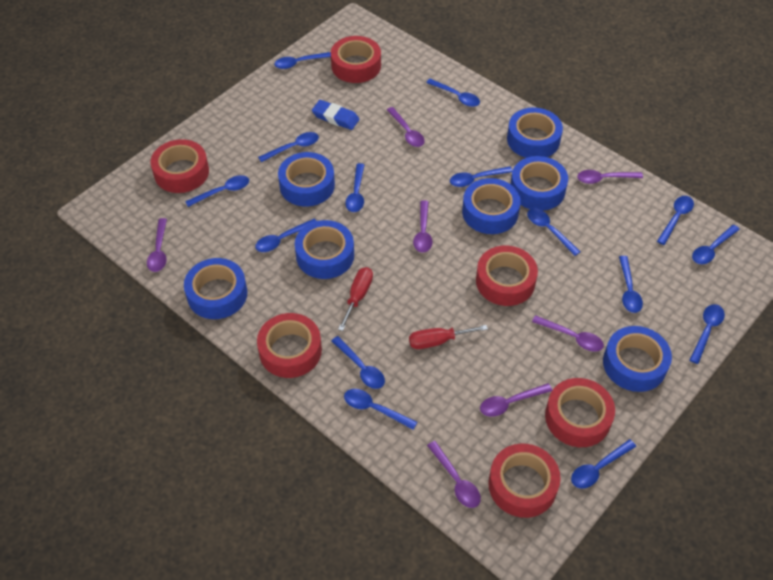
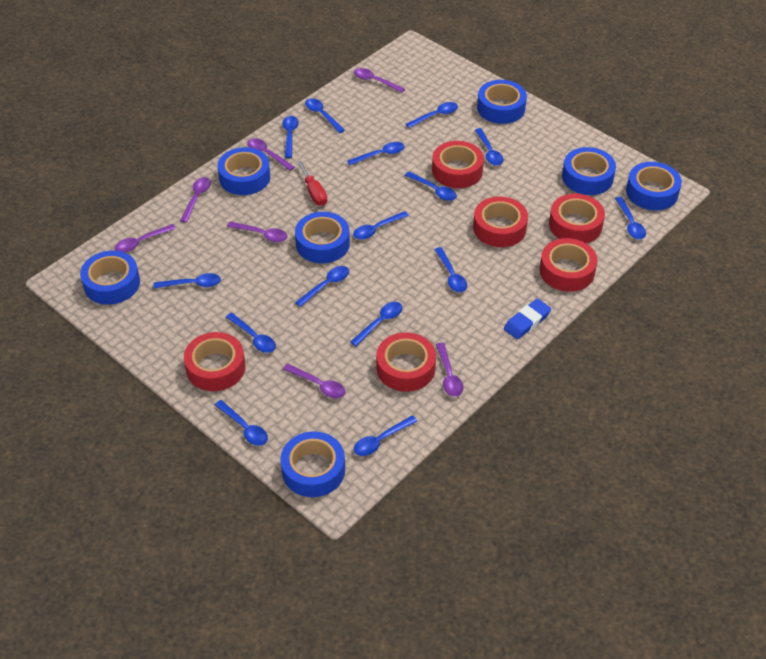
red screwdriver: [338,267,373,331] [409,325,488,349] = 2 -> [297,161,327,206] = 1

